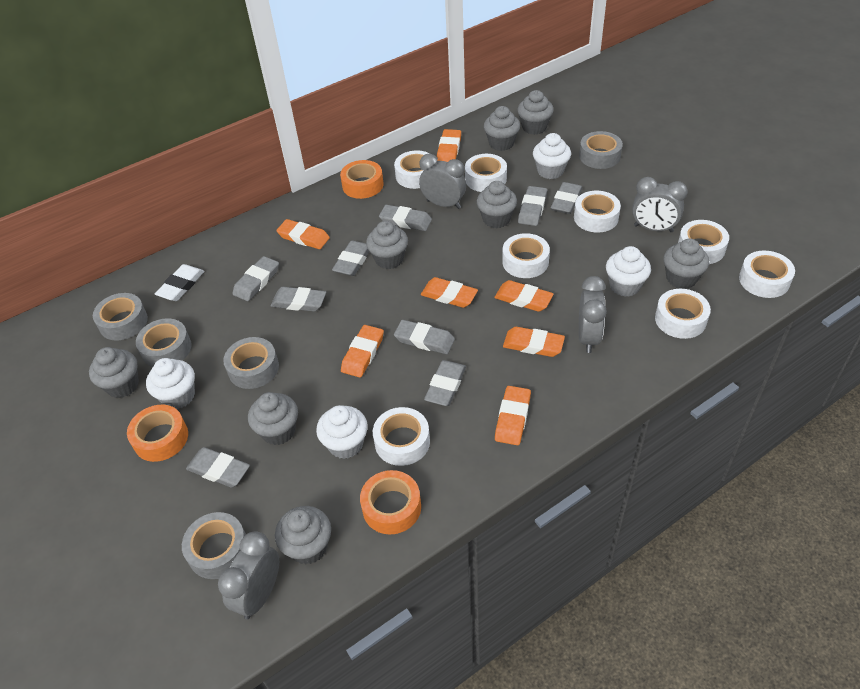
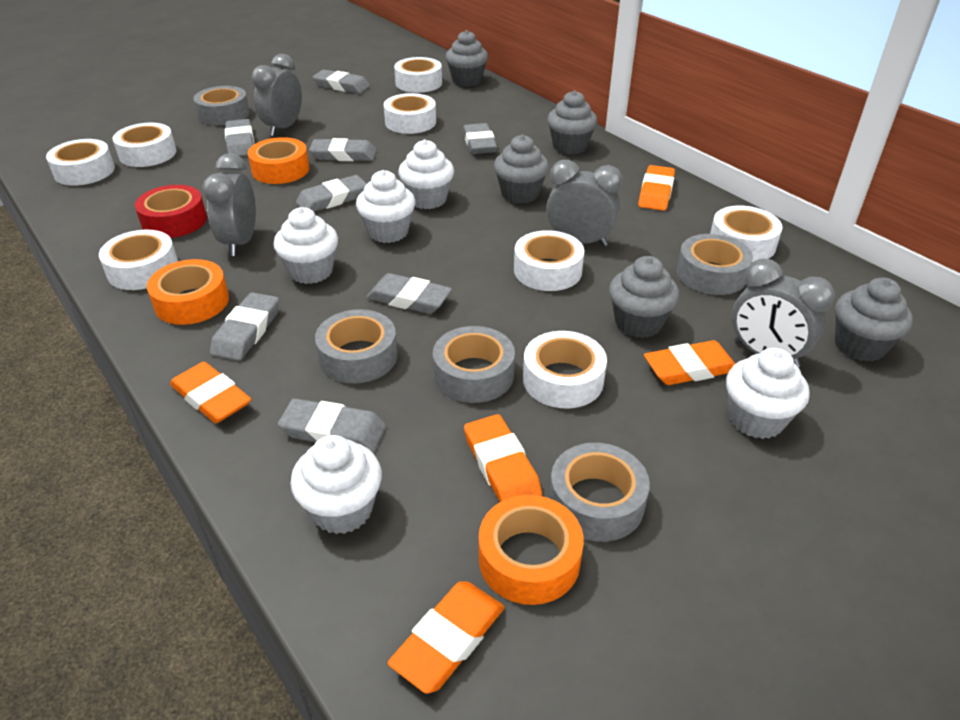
grey cupcake: [89,347,139,398] [248,392,298,445] [275,506,331,564] [366,221,408,269] [477,181,517,228] [484,106,520,151] [517,90,554,135] [664,239,709,289] = 8 -> [446,30,488,87] [494,134,549,204] [547,90,597,155] [609,256,679,338] [835,277,913,362] = 5
grey eraser: [186,447,250,488] [233,256,279,301] [271,287,326,312] [332,241,369,276] [379,205,432,231] [394,320,455,354] [424,360,466,406] [518,186,547,226] [550,182,583,214] = 9 -> [210,292,279,361] [225,119,254,156] [278,398,386,452] [296,175,367,212] [309,138,377,161] [313,70,370,94] [366,273,452,314] [463,123,497,154] = 8
orange eraser: [276,219,330,249] [341,325,384,378] [421,277,478,308] [437,129,461,162] [494,280,554,312] [495,386,531,445] [503,327,565,357] = 7 -> [170,362,251,423] [388,582,505,694] [464,414,542,502] [638,165,675,211] [644,340,735,385] = 5
red tape: none = 0 -> [135,185,207,238] = 1
white cupcake: [146,358,195,409] [316,405,368,459] [533,133,571,179] [606,246,651,297] = 4 -> [274,207,338,284] [290,435,382,534] [356,170,415,243] [398,140,454,209] [726,348,809,439] = 5
white eraser: [155,264,204,301] = 1 -> none = 0

